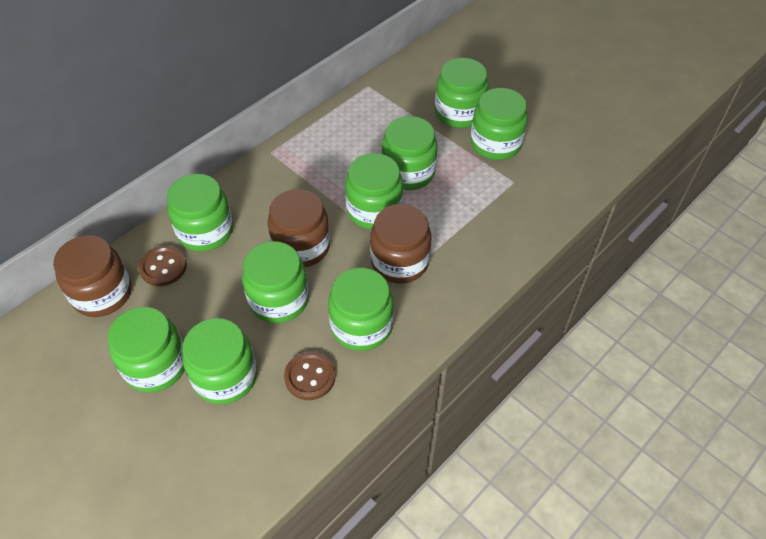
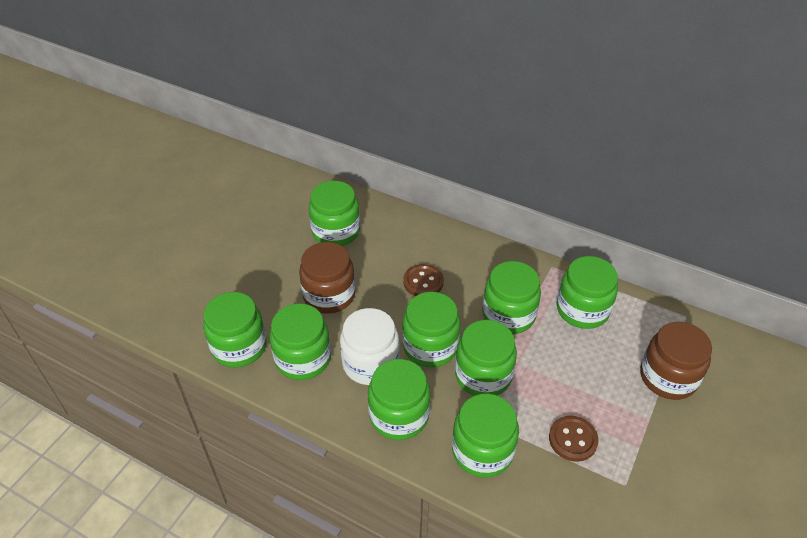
brown jar: [53,235,132,317] [268,189,330,267] [370,204,431,283] = 3 -> [299,242,355,314] [640,322,712,400] = 2
white jar: none = 0 -> [340,308,399,385] = 1

